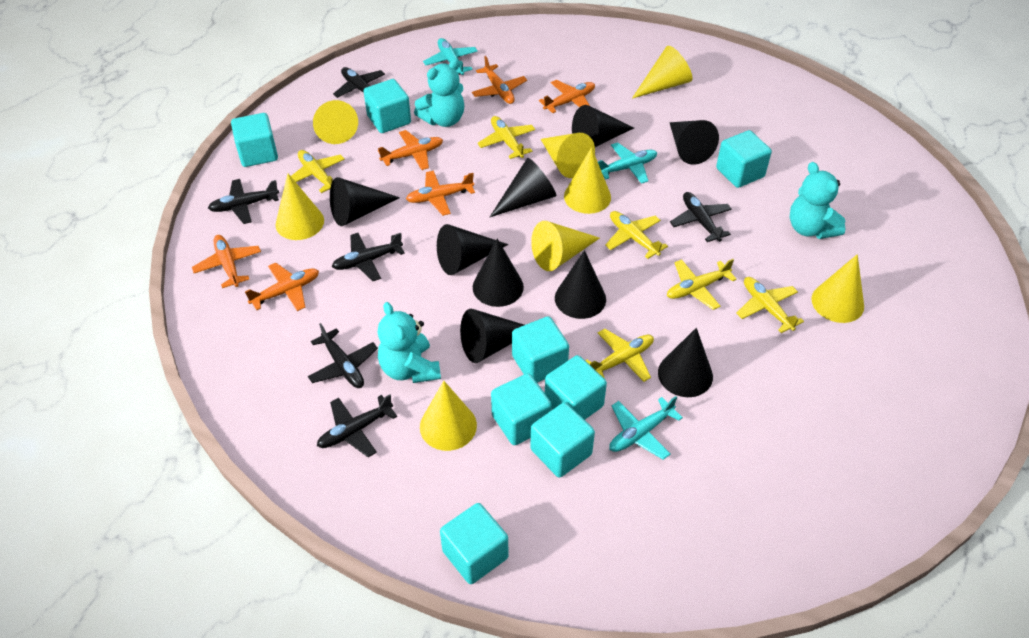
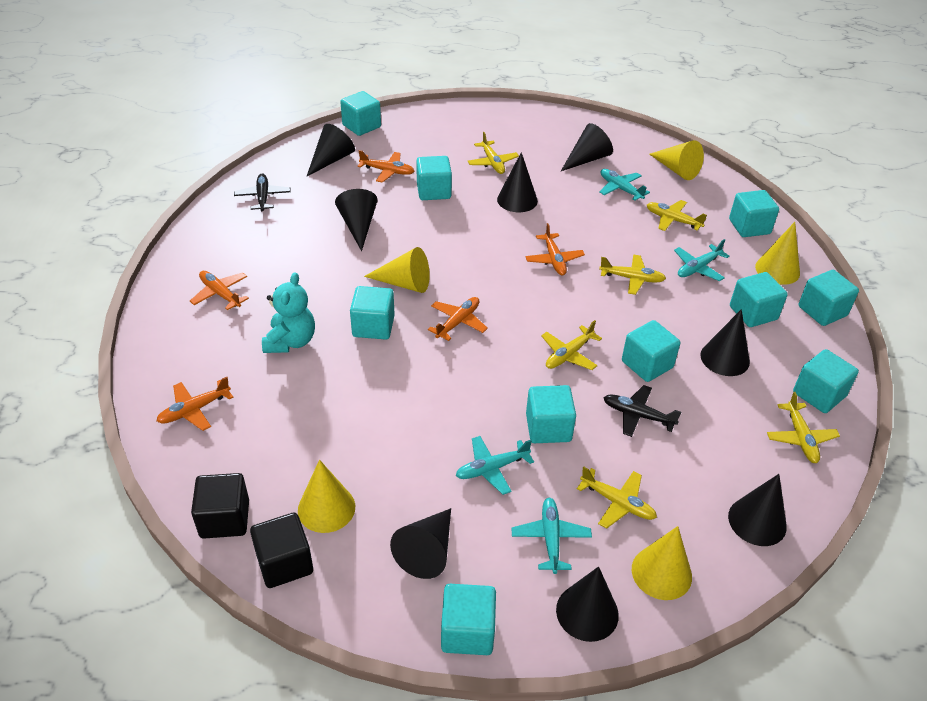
black cone: [330,177,400,226] [437,224,508,275] [460,309,524,363] [473,239,524,307] [490,158,556,217] [555,250,606,319] [572,105,634,147] [658,328,713,397] [669,120,719,165] = 9 -> [306,124,355,177] [335,189,377,251] [390,508,451,579] [497,152,538,212] [556,566,619,642] [561,123,613,171] [700,309,750,376] [728,474,787,546] = 8
black cube: none = 0 -> [191,473,249,539] [250,513,313,588] = 2
black plane: [208,179,279,224] [308,323,378,388] [317,394,397,457] [332,233,405,281] [333,67,385,98] [670,192,732,242] = 6 -> [234,174,291,211] [603,385,681,437] = 2
orange plane: [192,235,261,288] [245,263,319,311] [378,130,443,170] [406,171,475,216] [472,56,527,104] [539,80,595,113] = 6 -> [156,377,234,431] [190,271,249,310] [358,150,414,183] [428,297,488,341] [525,223,585,276] = 5
turquoise cube: [231,113,278,167] [363,79,411,133] [440,503,508,584] [491,373,552,445] [512,316,569,383] [530,402,595,478] [545,355,607,420] [716,130,772,188] = 8 -> [340,91,381,136] [350,286,395,340] [416,156,452,200] [441,584,496,655] [526,385,576,443] [622,320,680,382] [729,190,779,237] [730,272,788,327] [793,349,859,413] [798,270,859,326] = 10
turquoise plane: [423,38,478,75] [598,142,657,184] [609,396,683,460] = 3 -> [456,436,534,495] [511,498,592,574] [599,169,650,201] [674,239,730,281] = 4
turquoise teddy bear: [378,302,441,383] [414,59,464,127] [790,162,846,239] = 3 -> [262,272,315,353] = 1
yellow cone: [275,174,324,240] [313,100,358,144] [420,381,477,451] [531,221,600,271] [541,133,595,178] [564,147,611,214] [632,46,692,99] [812,254,864,323] = 8 -> [298,460,355,533] [364,247,430,293] [632,526,692,600] [649,140,704,180] [755,222,800,285] = 5

